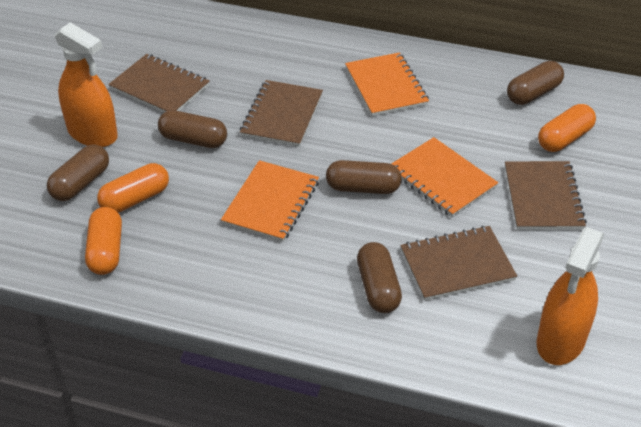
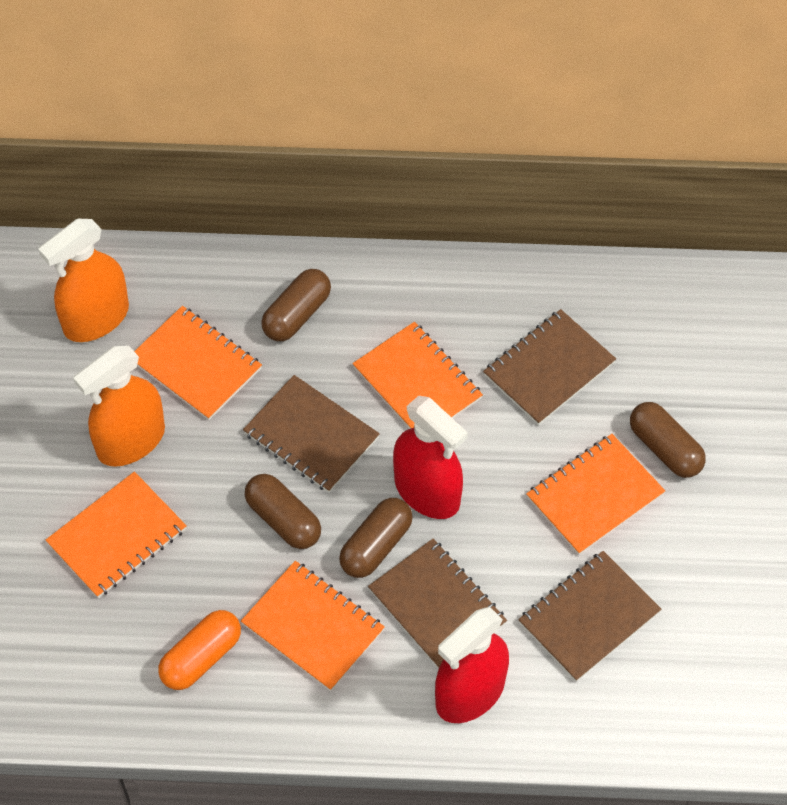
brown capsule: [47,145,109,201] [158,110,227,148] [326,160,402,194] [357,242,402,313] [507,61,564,105] = 5 -> [245,474,321,549] [261,269,331,341] [339,498,413,578] [630,402,706,478] = 4
orange capsule: [85,207,122,275] [97,163,169,213] [538,104,596,152] = 3 -> [158,610,241,690] = 1
orange notebook: [221,160,319,242] [345,52,429,116] [391,137,498,217] = 3 -> [46,472,187,598] [134,306,262,420] [241,561,385,691] [353,322,483,429] [526,434,665,555] = 5
red spray bottle: none = 0 -> [393,396,468,519] [435,607,509,723] = 2

